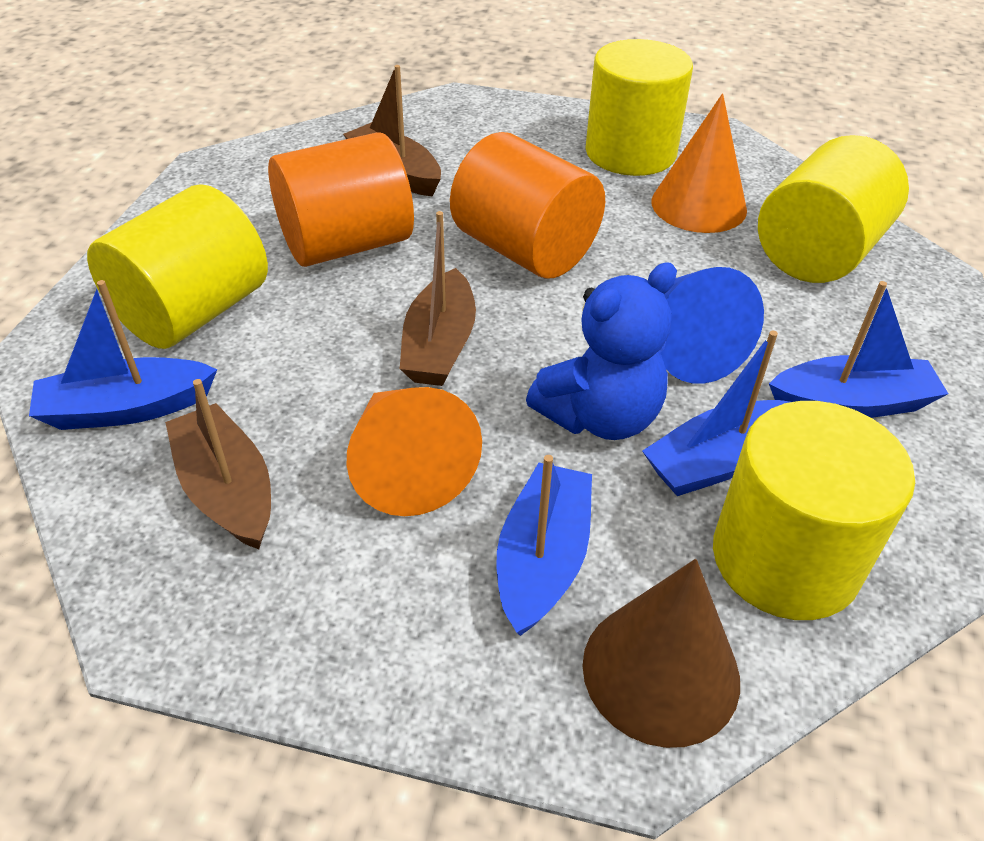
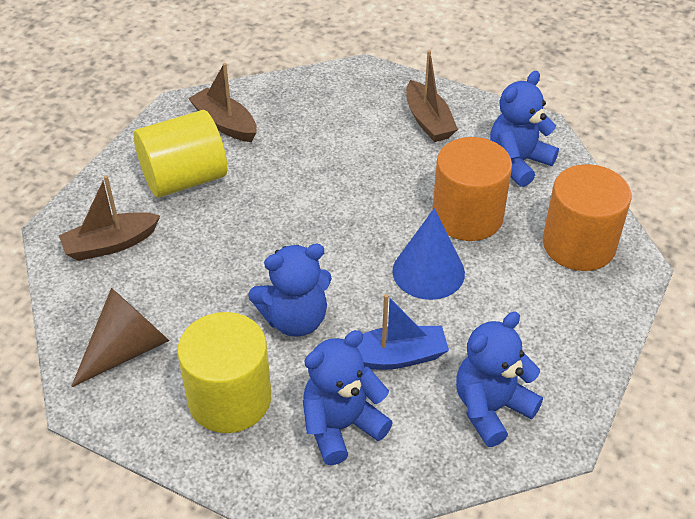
blue boat: [29,280,218,430] [497,455,592,636] [642,331,790,496] [769,281,948,418] = 4 -> [356,294,449,370] = 1
blue teddy bear: [526,262,677,440] = 1 -> [248,244,332,337] [303,330,393,465] [456,311,543,447] [490,71,559,187] = 4
orange cone: [347,387,482,516] [651,93,747,233] = 2 -> none = 0
yellow cylinder: [87,184,268,349] [585,39,693,176] [713,401,915,620] [758,135,909,283] = 4 -> [134,110,227,198] [177,312,271,433] = 2

